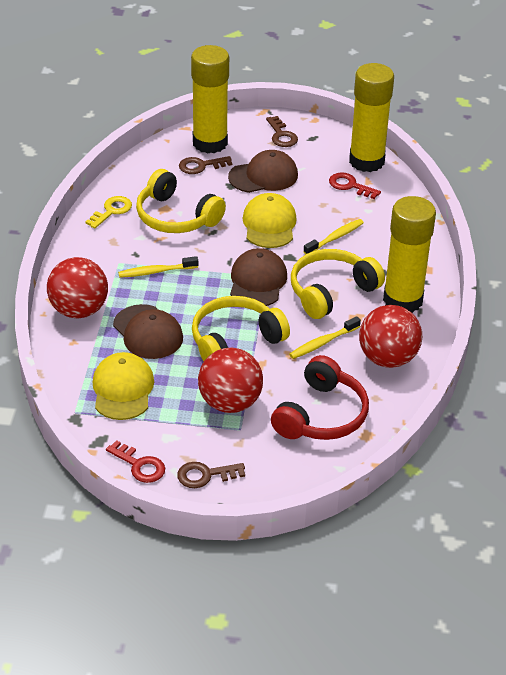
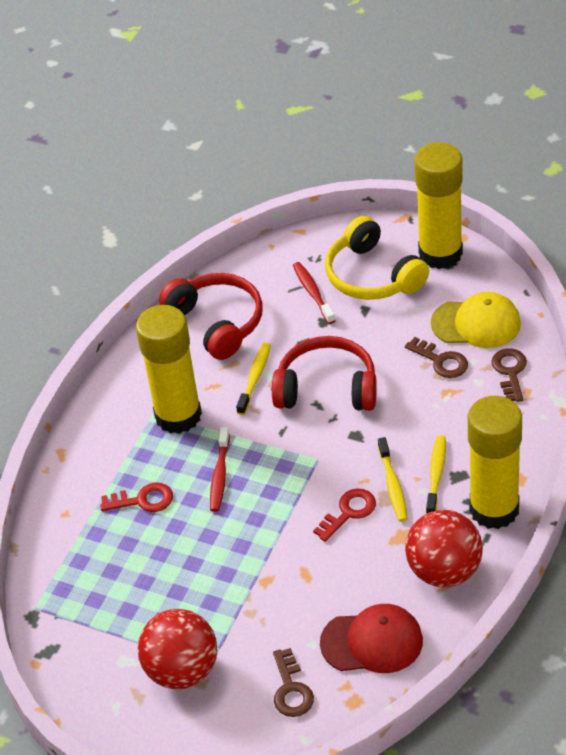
brown cap: [113,304,183,359] [228,150,298,193] [230,248,287,306] = 3 -> none = 0
red ball: [47,257,108,318] [198,348,263,413] [359,305,422,368] = 3 -> [138,609,217,689] [405,510,483,587] = 2
red cap: none = 0 -> [320,604,423,673] = 1
red headphones: [271,355,369,440] = 1 -> [159,273,263,360] [272,336,377,411] = 2
red toothbrush: none = 0 -> [210,427,230,512] [293,262,336,324] = 2
yellow cap: [93,352,154,420] [242,193,297,248] = 2 -> [431,292,521,348] = 1
yellow headphones: [136,169,226,233] [192,296,290,361] [291,249,385,319] = 3 -> [325,216,429,300] = 1
yellow key: [85,196,132,229] = 1 -> none = 0

